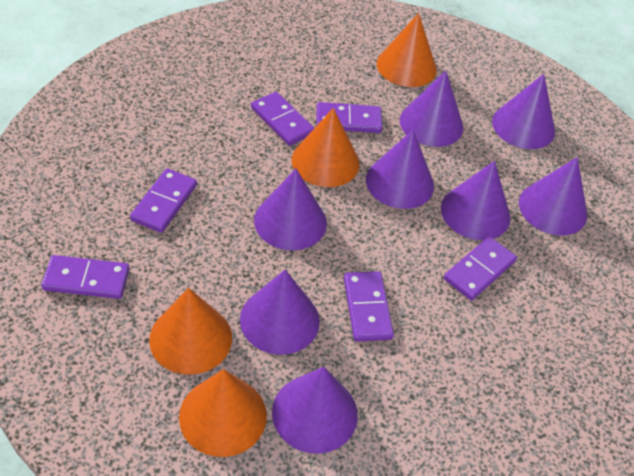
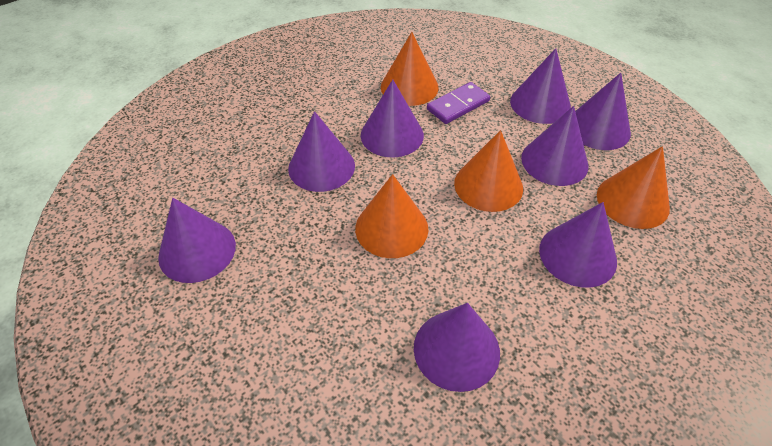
purple domino: [41,255,130,299] [130,168,197,233] [251,92,314,146] [316,102,382,133] [344,271,394,342] [444,237,517,301] = 6 -> [427,82,490,124] = 1

